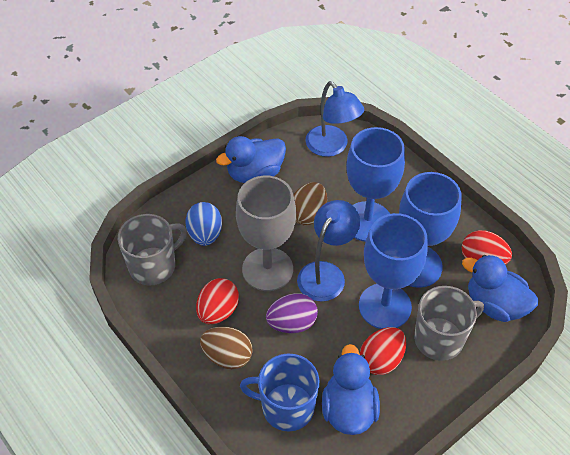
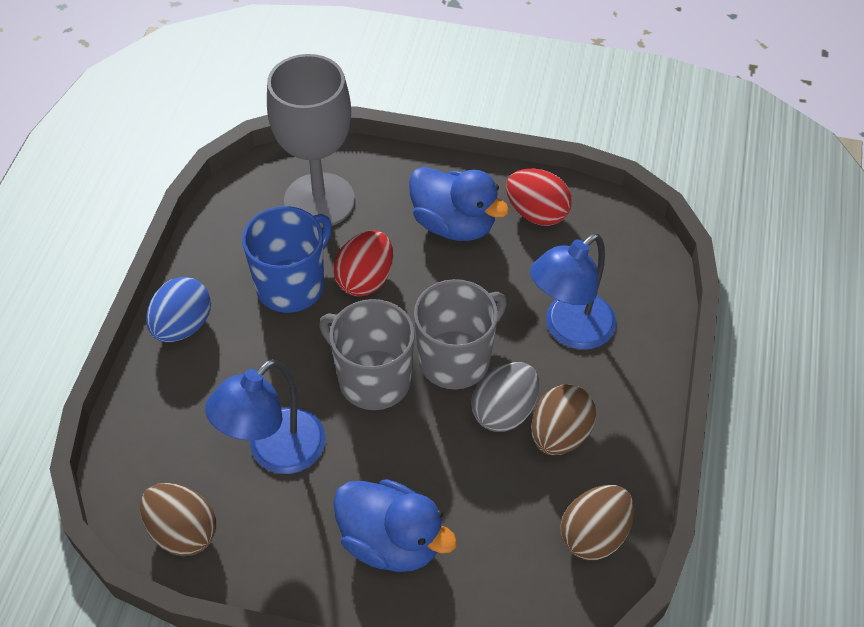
blue duck: [216,136,286,183] [322,344,380,435] [462,255,538,322] = 3 -> [333,479,457,572] [409,167,509,241] = 2
blue goblet: [346,127,405,242] [359,213,427,329] [399,172,462,288] = 3 -> none = 0
brown egg: [200,327,253,369] [293,182,327,226] = 2 -> [140,483,216,556] [531,384,596,455] [560,485,634,560] = 3
grey egg: none = 0 -> [471,362,539,432] = 1
purple egg: [266,293,318,333] = 1 -> none = 0
red egg: [196,278,239,324] [360,327,406,375] [462,230,512,265] = 3 -> [333,230,393,296] [506,169,572,226] = 2

